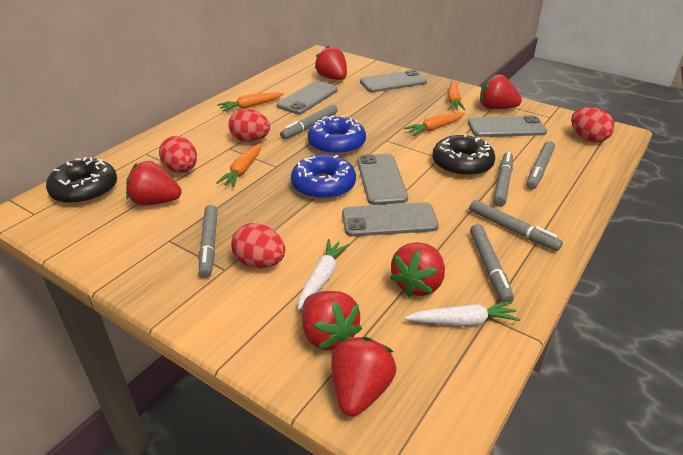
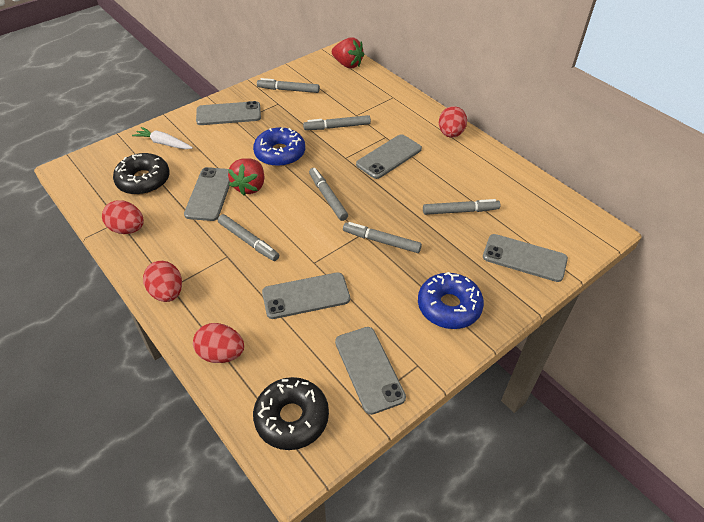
grey phone: [277,81,338,114] [342,202,439,237] [357,154,408,205] [360,70,427,92] [468,116,547,137] = 5 -> [184,167,230,221] [196,101,261,125] [262,272,350,319] [335,327,406,415] [356,134,422,179] [483,234,568,282] = 6
orange carrot: [216,143,261,187] [217,92,284,112] [404,112,465,136] [448,80,465,110] = 4 -> none = 0
red strawberry: [126,161,181,206] [302,291,362,350] [315,45,347,80] [331,337,396,417] [390,242,445,297] [480,74,522,109] = 6 -> [228,158,264,196] [332,37,364,68] = 2
white carrot: [298,239,350,310] [404,301,520,326] = 2 -> [132,127,193,149] = 1

